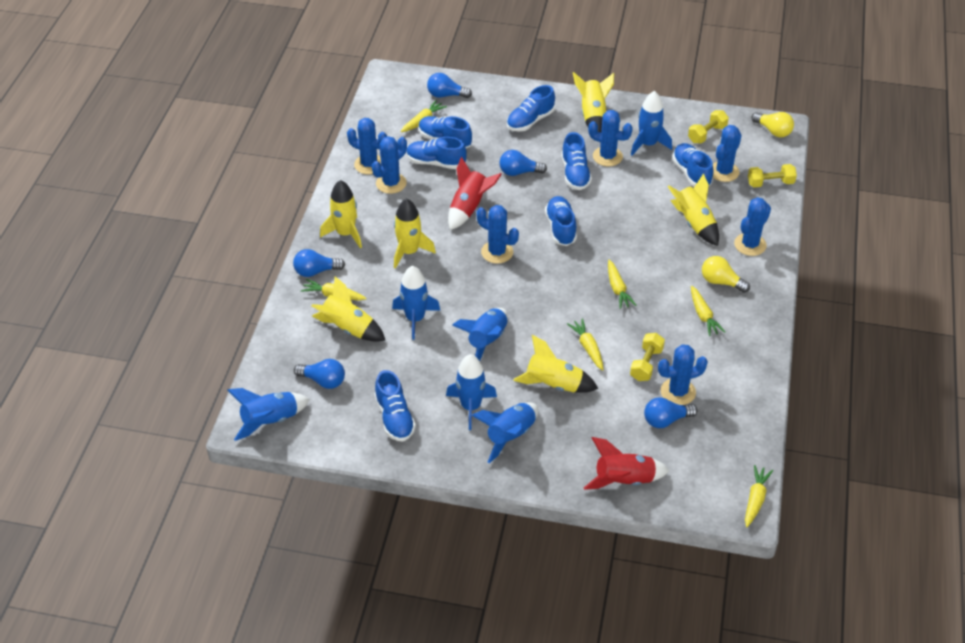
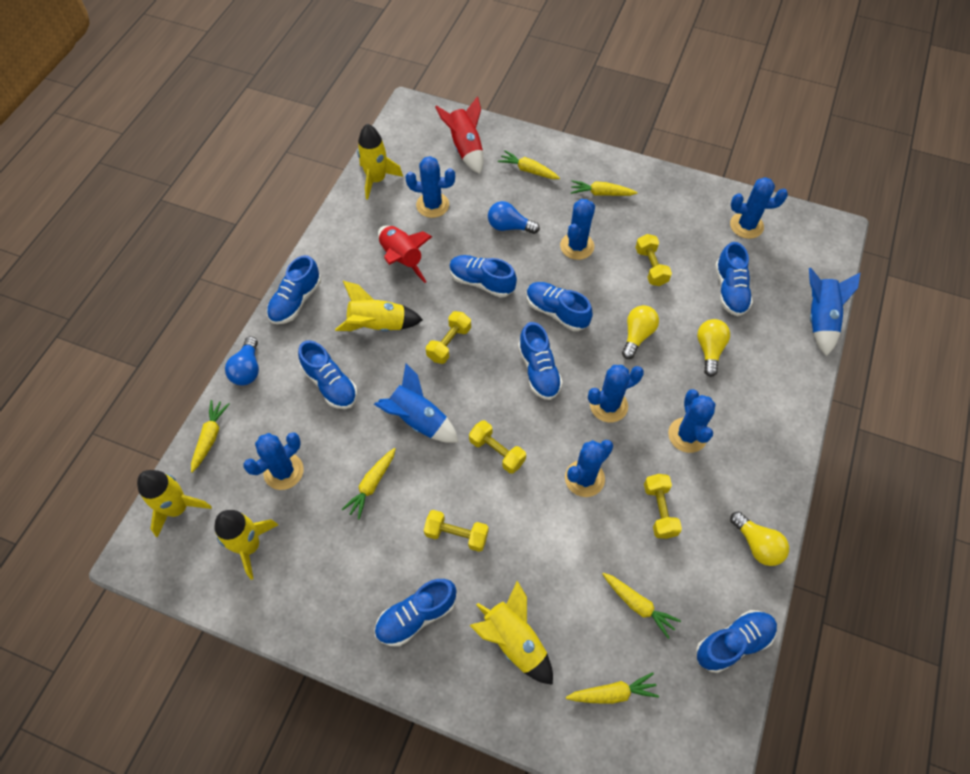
blue light bulb: [293,249,345,277] [294,359,345,389] [427,73,472,98] [499,150,547,176] [644,397,698,428] = 5 -> [225,336,259,385] [488,201,540,234] = 2
blue rocket: [227,388,310,441] [392,266,440,340] [446,354,497,430] [452,308,508,361] [472,402,539,464] [631,91,672,156] = 6 -> [374,364,458,443] [809,268,860,356] = 2
blue shoe: [374,370,416,442] [406,137,467,169] [419,116,472,148] [507,85,555,131] [545,196,577,246] [561,132,592,190] [672,143,713,187] = 7 -> [267,255,321,324] [298,340,357,409] [374,579,457,647] [449,255,517,298] [518,322,563,400] [527,282,593,331] [696,610,777,673] [715,242,753,316] = 8
yellow dumbbell: [630,333,665,381] [688,110,729,143] [748,164,797,187] = 3 -> [424,510,489,552] [426,311,471,364] [469,420,526,474] [635,234,672,286] [644,474,682,539] = 5
yellow light bulb: [702,256,750,293] [751,112,794,137] = 2 -> [622,305,659,359] [697,319,730,377] [730,511,789,566] = 3
yellow rocket: [312,277,386,342] [320,180,362,248] [394,198,436,269] [513,335,598,393] [573,72,614,133] [668,173,719,246] = 6 -> [137,470,212,538] [214,510,278,580] [335,281,423,332] [357,124,403,200] [470,581,553,685] = 5

